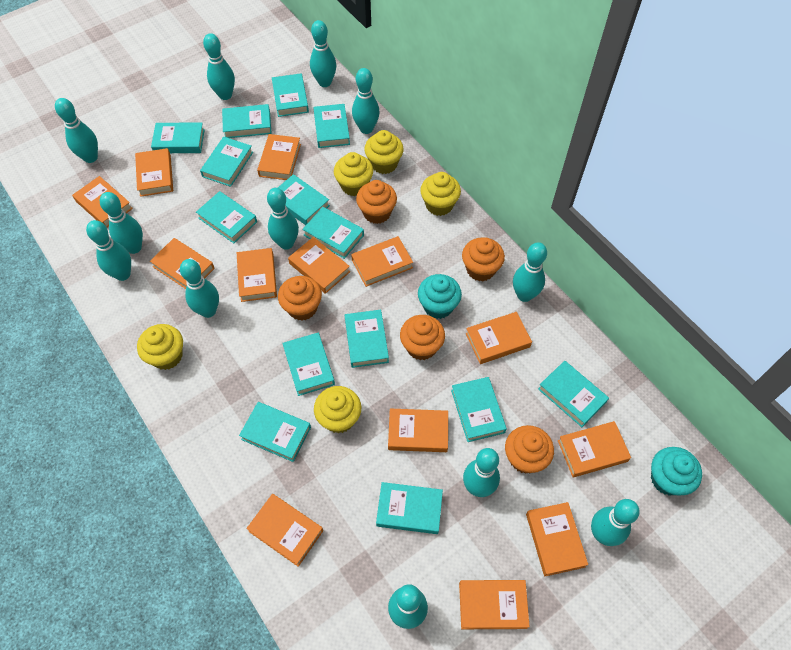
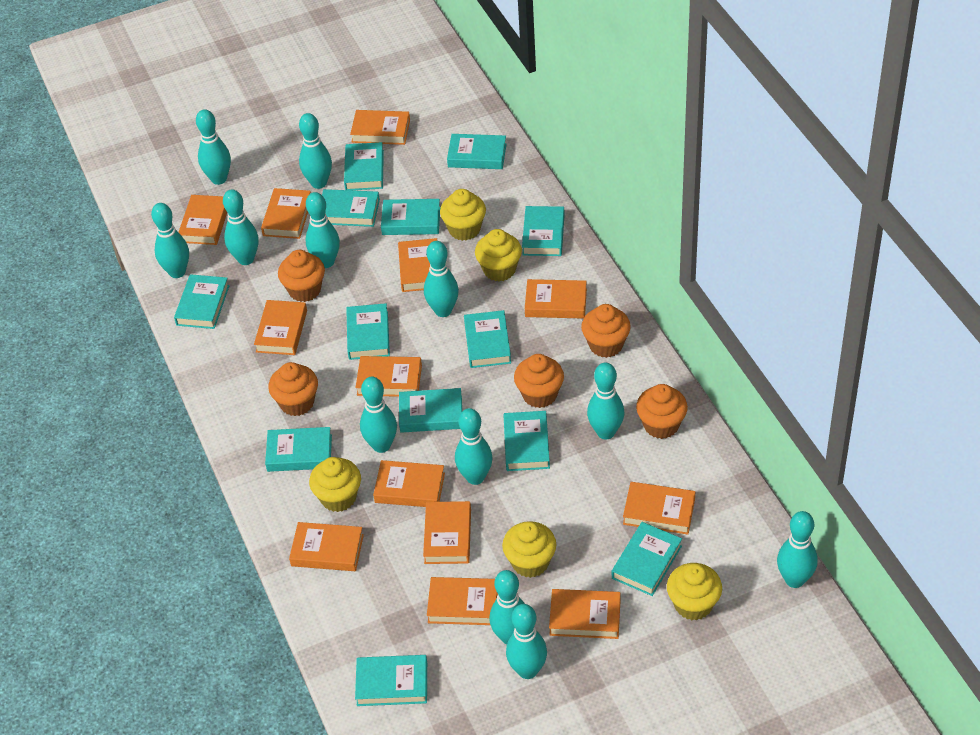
turquoise book: [151,122,205,153] [196,191,257,243] [200,137,253,187] [222,104,272,138] [239,402,311,462] [272,73,309,117] [278,174,330,225] [282,333,335,396] [302,207,364,259] [313,104,350,148] [345,310,389,368] [376,482,443,534] [451,377,507,442] [538,361,609,427] = 14 -> [174,274,229,329] [265,427,332,472] [322,189,380,227] [344,142,384,190] [346,303,390,360] [355,655,427,706] [381,199,441,235] [399,388,462,433] [447,134,506,169] [464,310,511,368] [503,411,550,471] [522,206,565,256] [612,522,682,596] = 13
turquoise cupcake: [418,274,462,319] [651,447,702,496] = 2 -> none = 0

